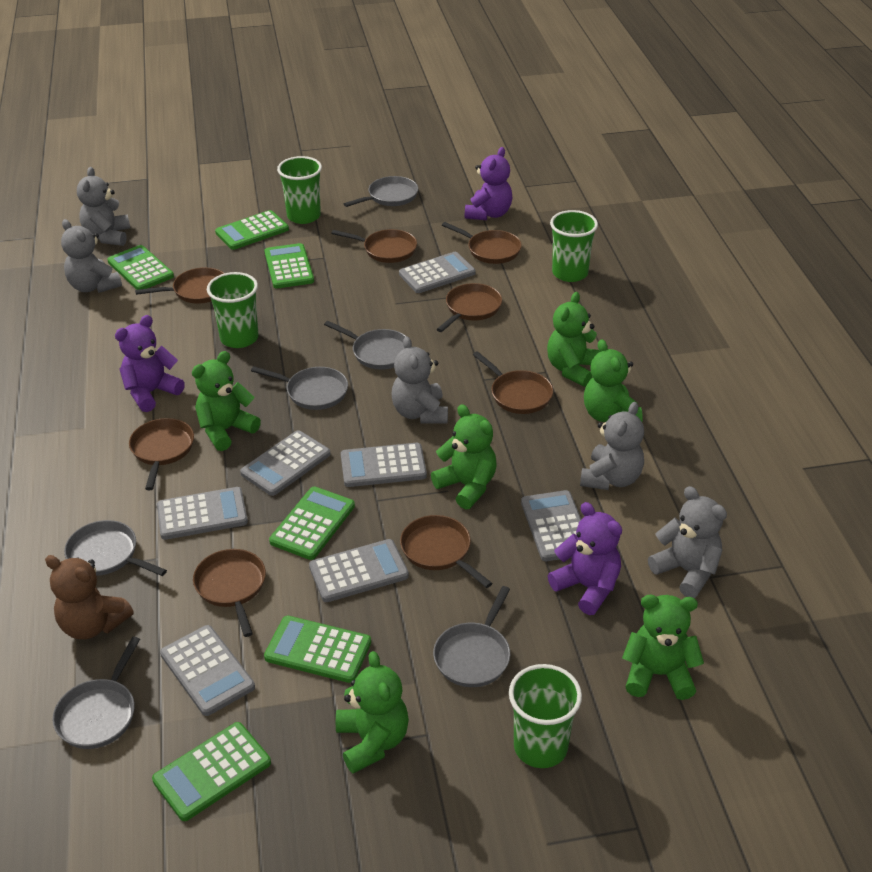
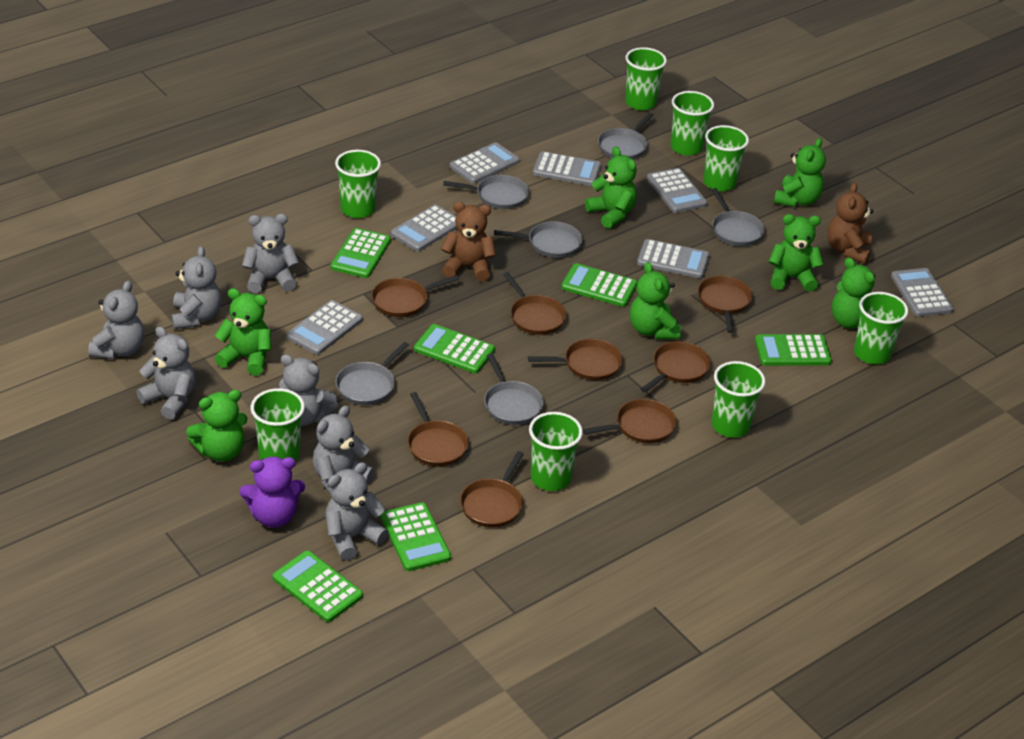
brown teddy bear: [45,555,134,639] = 1 -> [441,202,496,282] [827,183,873,264] = 2
green cup: [207,272,258,348] [277,156,322,224] [509,664,582,768] [550,210,598,282] = 4 -> [251,388,305,462] [335,150,381,218] [529,412,583,491] [625,47,667,110] [670,91,714,156] [703,125,749,191] [711,361,765,438] [854,292,908,364] = 8
green teddy bear: [192,351,261,451] [336,651,409,774] [431,404,497,510] [547,292,599,387] [584,339,643,422] [622,595,704,700] = 6 -> [186,390,248,462] [215,288,271,376] [585,146,637,229] [630,262,681,339] [769,214,824,292] [774,138,826,207] [832,257,876,329] = 7
grey teddy bear: [61,219,122,293] [77,167,130,246] [391,336,448,423] [580,402,644,490] [648,486,727,598] = 5 -> [88,281,144,359] [136,326,195,420] [171,246,222,329] [242,214,299,294] [279,354,338,426] [313,405,374,495] [325,462,388,560] = 7
purple teddy bear: [115,315,185,412] [465,147,512,220] [548,502,622,615] = 3 -> [239,457,305,528] = 1

